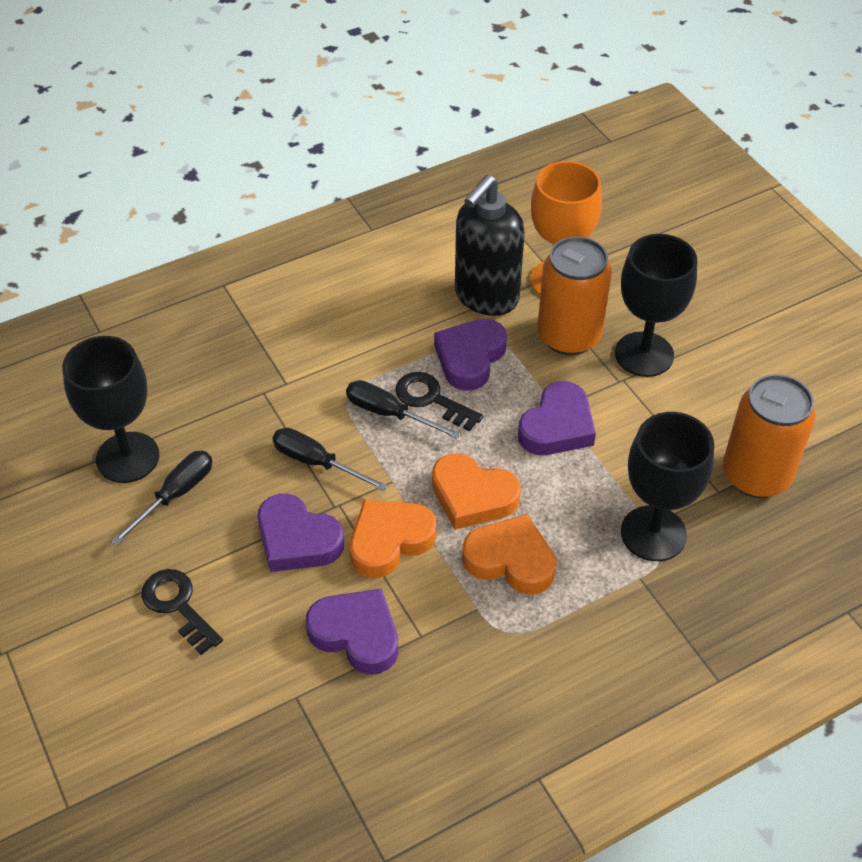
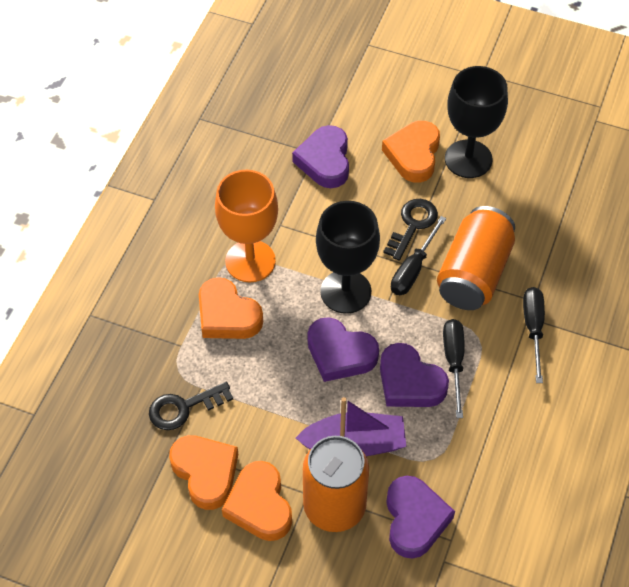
black goblet: [62,336,159,483] [615,234,697,377] [621,412,714,561] = 3 -> [316,201,380,314] [445,66,508,178] = 2
black soap dispenser: [455,175,525,316] = 1 -> none = 0
orange heart: [350,500,437,578] [432,453,521,530] [462,514,556,595] = 3 -> [169,435,238,510] [199,277,263,339] [222,461,292,541] [382,121,440,183] = 4
purple boat: none = 0 -> [296,397,407,456] = 1

